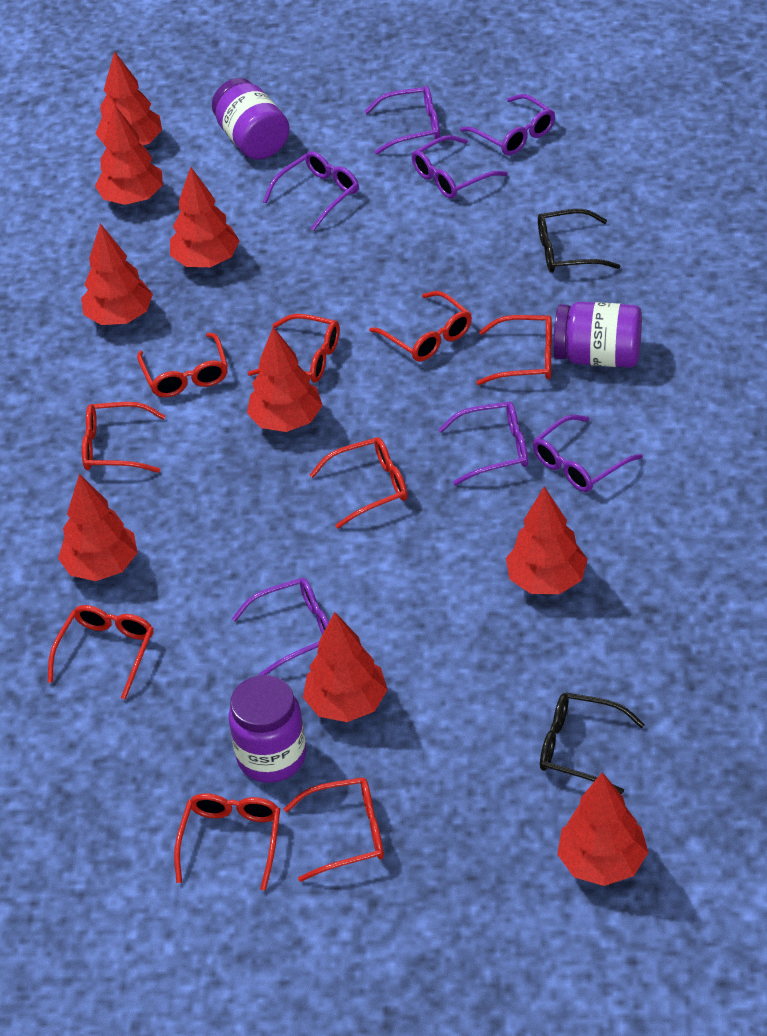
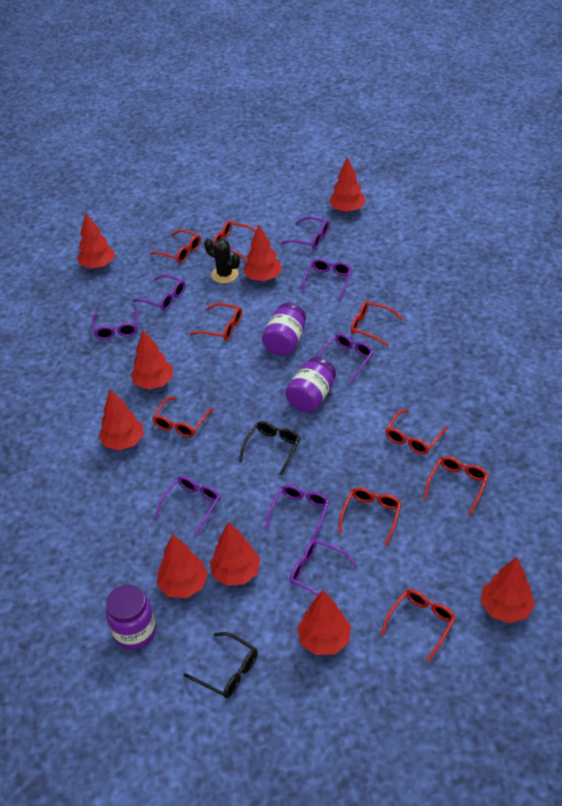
black cactus: none = 0 -> [204,238,240,283] = 1
purple glasses: [232,578,329,675] [263,151,359,231] [364,86,440,155] [412,135,508,199] [438,401,528,485] [460,94,555,155] [533,415,643,492] = 7 -> [92,308,138,340] [132,274,185,311] [155,476,221,536] [266,485,329,540] [281,216,329,249] [290,539,358,604] [302,258,352,300] [317,333,374,384] = 8

